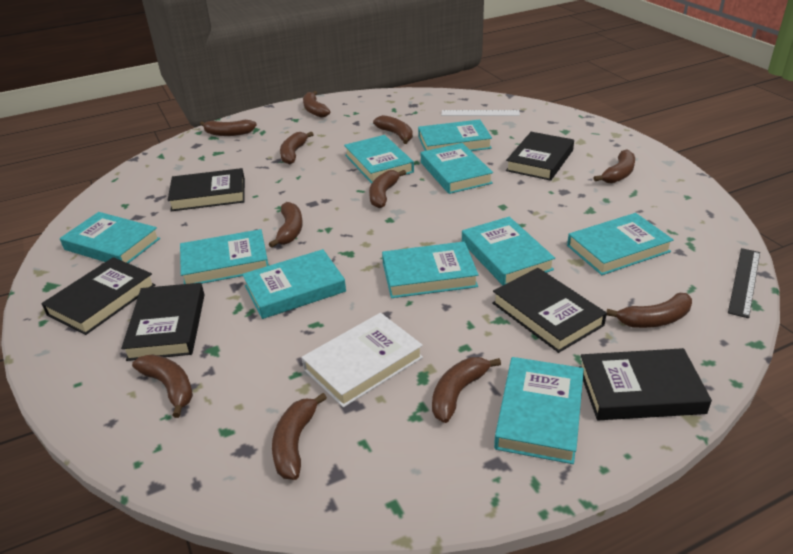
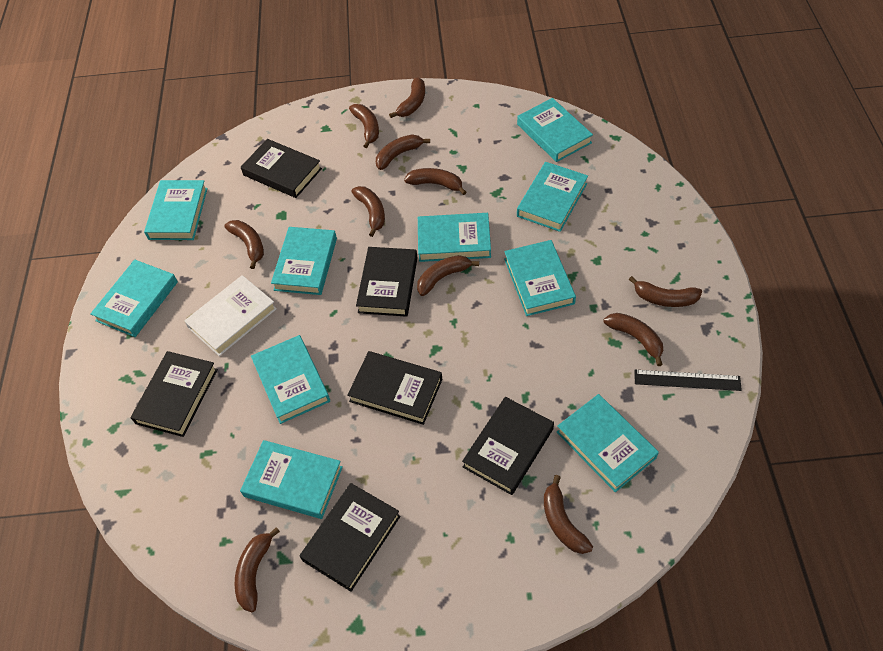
white ruler: [441,110,520,116] = 1 -> none = 0

